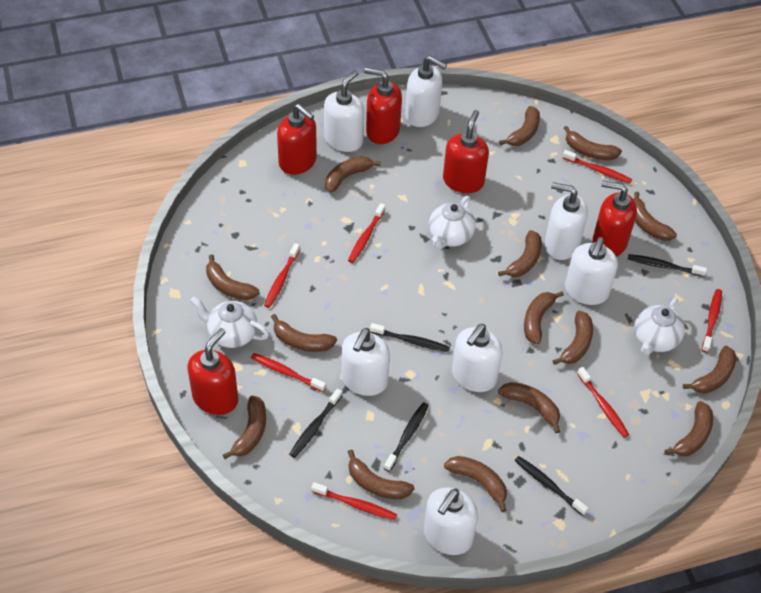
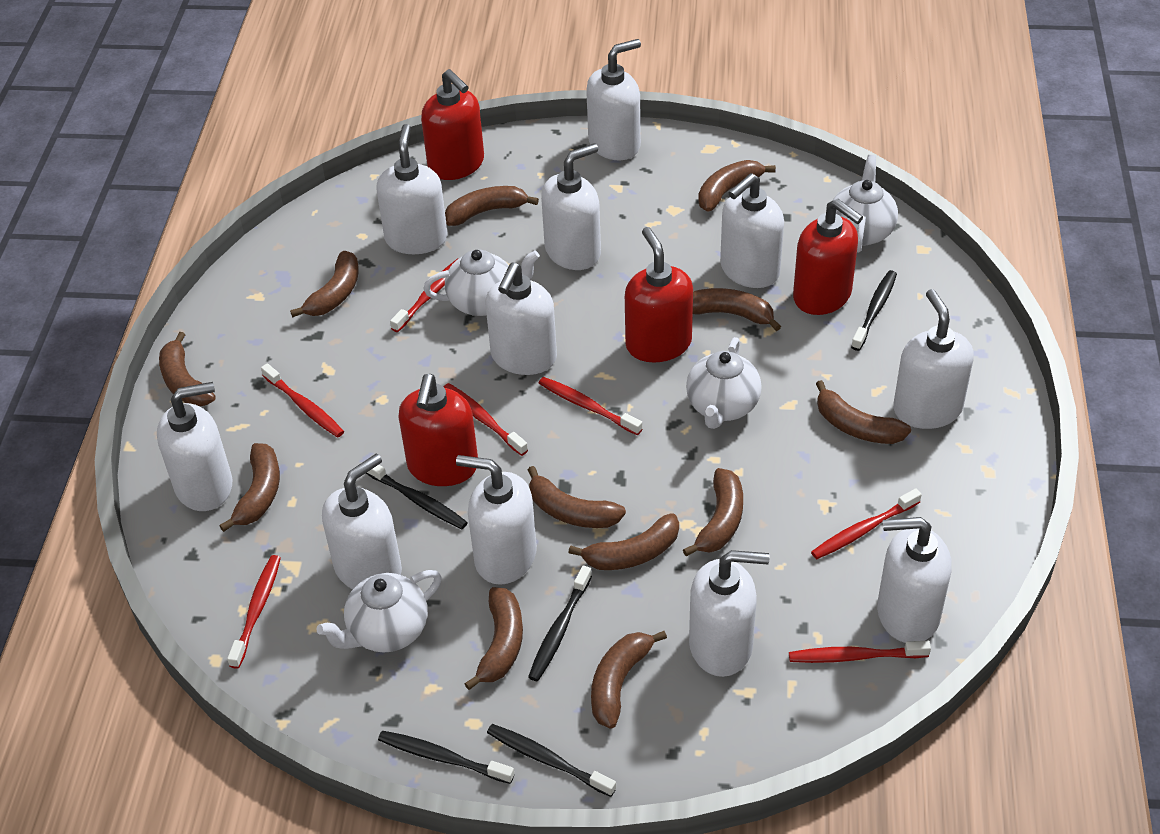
brown banana: [206,254,260,300] [223,395,266,459] [271,314,337,352] [325,156,381,193] [348,450,415,499] [444,456,507,512] [498,230,542,277] [498,382,560,433] [499,106,540,146] [524,291,564,344] [552,311,593,365] [564,126,622,160] [633,192,677,241] [665,401,713,456] [683,346,736,394] = 15 -> [159,332,216,406] [219,443,280,532] [290,251,359,317] [445,186,539,226] [464,587,523,690] [528,466,626,528] [568,513,679,570] [591,631,667,729] [683,468,743,557] [693,288,781,331] [698,160,776,212] [816,380,911,444] = 12
red soap dispenser: [187,328,238,415] [277,104,317,175] [364,67,402,144] [443,110,489,193] [593,181,637,257] = 5 -> [398,374,478,486] [421,69,484,180] [625,227,693,362] [793,199,863,315] = 4
white soap dispenser: [324,70,364,152] [342,328,390,396] [405,56,447,127] [424,488,478,555] [452,324,503,392] [545,182,588,260] [565,237,618,305] = 7 -> [157,382,232,511] [322,454,402,590] [376,124,448,254] [456,455,537,585] [486,263,557,375] [541,143,601,270] [586,39,641,160] [689,550,770,677] [720,173,784,288] [877,517,952,643] [893,289,974,429] = 11
white teapot: [190,297,269,348] [429,196,476,249] [634,298,685,355] = 3 -> [316,570,442,652] [423,250,540,316] [686,337,762,429] [833,155,898,253] = 4

